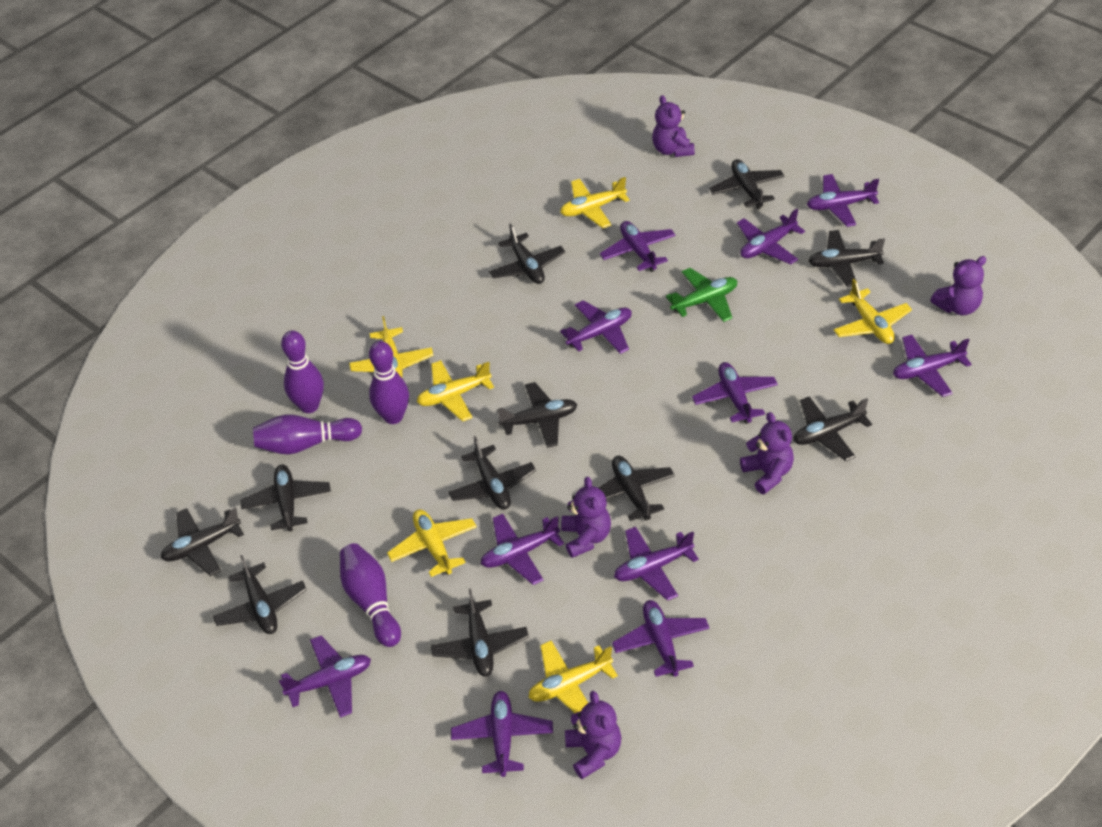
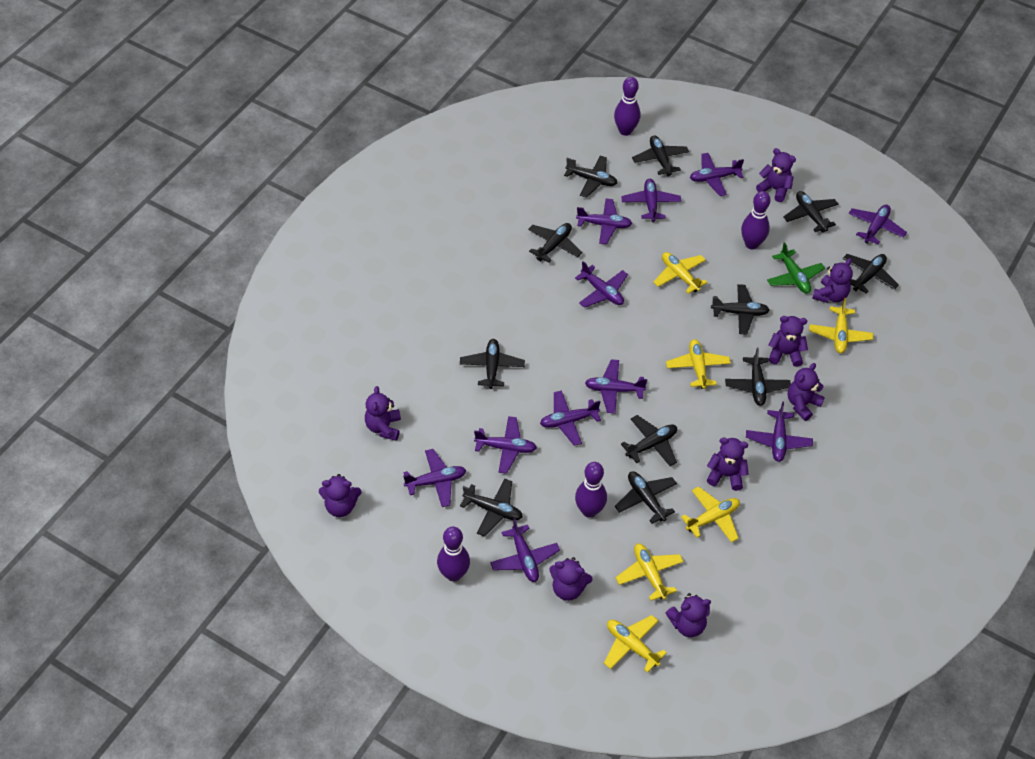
purple teddy bear: [561,477,611,558] [565,691,621,779] [652,95,695,157] [740,412,794,494] [930,256,986,316] = 5 -> [319,474,362,517] [365,386,401,441] [549,557,592,601] [666,593,711,637] [707,438,749,491] [756,148,796,202] [769,316,808,367] [788,363,825,421] [812,258,853,303] = 9

